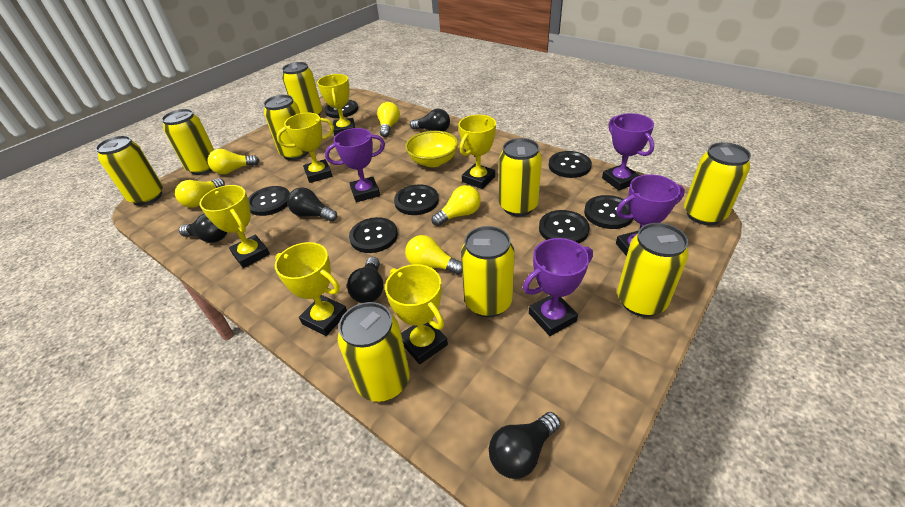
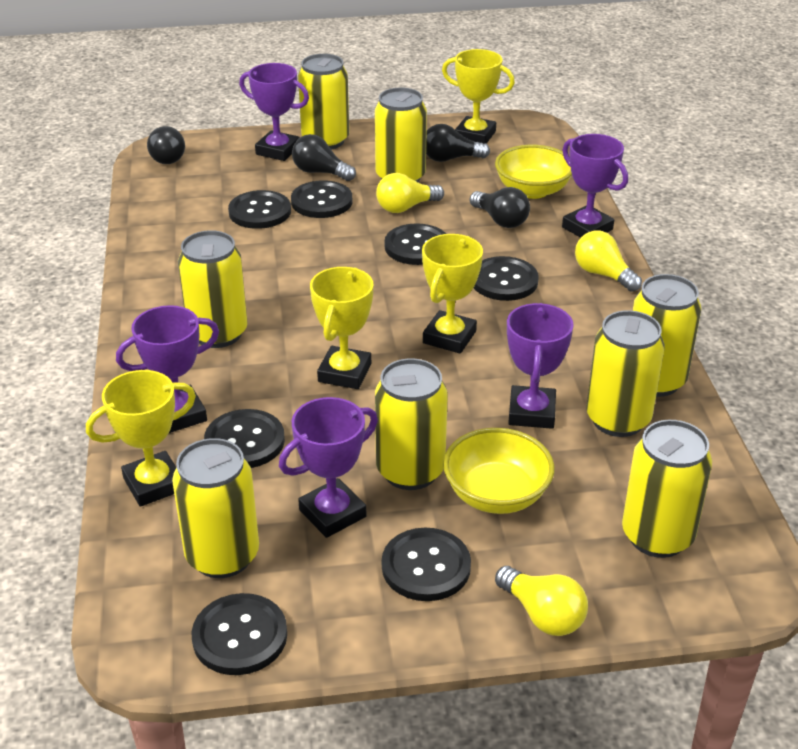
black light bulb: [179,214,227,243] [287,187,337,222] [347,257,384,303] [410,109,450,131] [489,412,561,479] = 5 -> [147,126,185,164] [292,134,356,181] [426,124,490,162] [470,187,530,228] = 4
purple trophy: [325,128,385,202] [523,238,593,336] [602,113,654,190] [616,174,685,256] = 4 -> [116,305,219,433] [239,63,309,161] [279,397,378,538] [507,303,574,429] [562,134,628,238] = 5
yellow bowl: [405,131,458,167] = 1 -> [443,428,555,514] [495,145,572,199] = 2
yellow can: [95,136,163,206] [162,109,214,175] [264,95,308,160] [282,62,322,116] [338,302,410,402] [461,226,515,318] [499,138,542,216] [617,223,689,317] [684,142,751,225] = 9 -> [172,438,259,578] [178,230,248,348] [298,54,349,150] [375,88,427,182] [375,358,448,490] [586,310,665,437] [622,420,712,558] [633,274,701,397] = 8
yellow light bulb: [175,178,225,208] [208,149,259,174] [377,102,400,137] [405,235,462,275] [431,185,481,226] = 5 -> [376,173,444,213] [495,566,588,636] [575,230,642,292] = 3
yellow trophy: [200,185,270,268] [275,242,347,336] [277,113,334,183] [317,74,355,136] [385,264,448,364] [459,115,496,189] = 6 -> [86,370,196,507] [310,267,374,389] [422,234,483,354] [442,49,515,144] = 4

